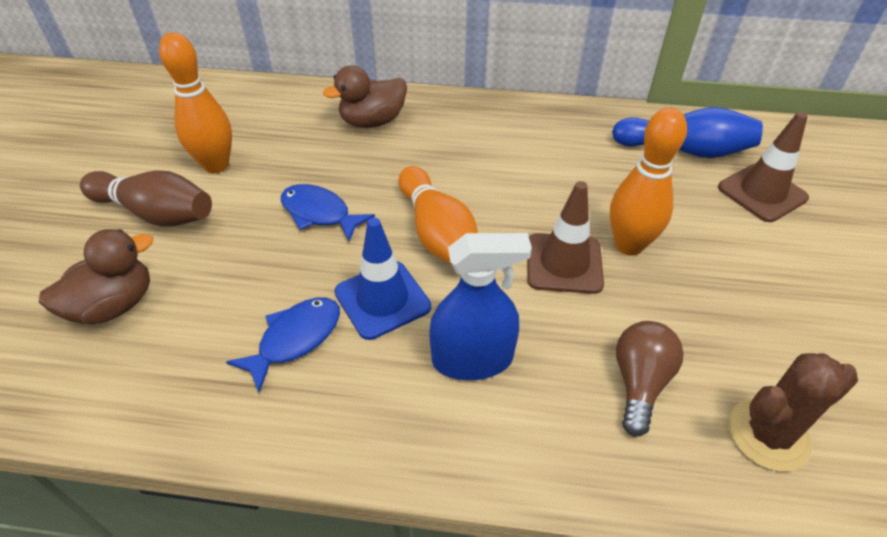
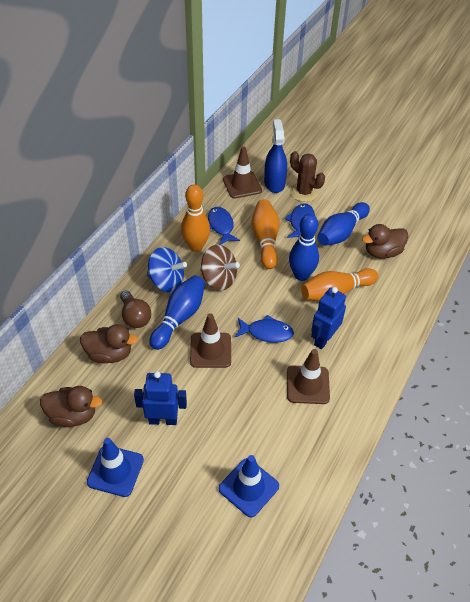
blue bowling pin: [612,107,763,158] = 1 -> [149,275,205,350] [289,214,319,281] [317,202,370,246] = 3
blue fish: [226,298,340,393] [281,184,375,241] = 2 -> [208,207,240,245] [235,315,294,343] [285,204,315,238] = 3
blue robot: none = 0 -> [134,371,187,425] [311,287,346,349] = 2
blue spinning top: none = 0 -> [147,247,187,292] = 1
blue traffic cone: [335,218,431,340] = 1 -> [87,438,144,497] [218,455,279,517] = 2
brown bowling pin: [80,170,212,227] = 1 -> none = 0
brown duck: [39,229,153,325] [323,65,407,128] = 2 -> [40,386,102,427] [80,324,138,363] [362,224,408,259] = 3
brown spinning top: none = 0 -> [201,245,240,291] = 1
brown traffic cone: [527,181,604,294] [718,112,809,222] = 2 -> [190,313,231,368] [223,147,262,198] [287,349,330,404] = 3

